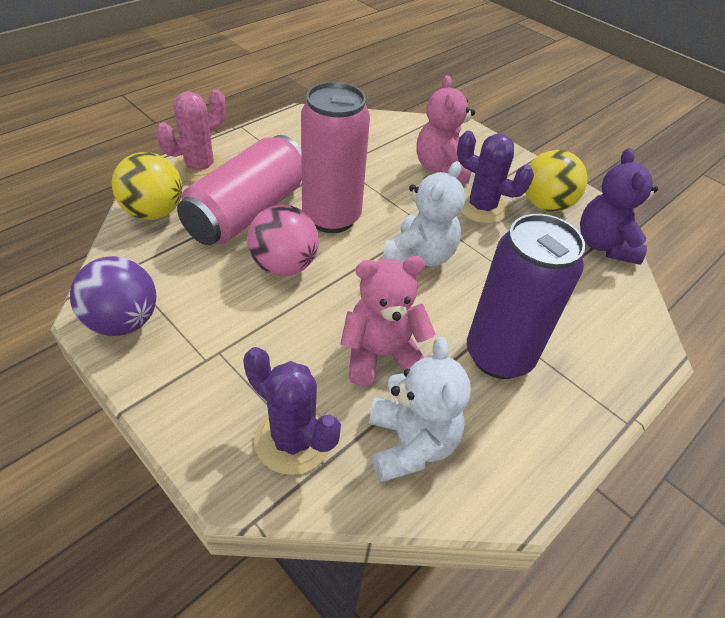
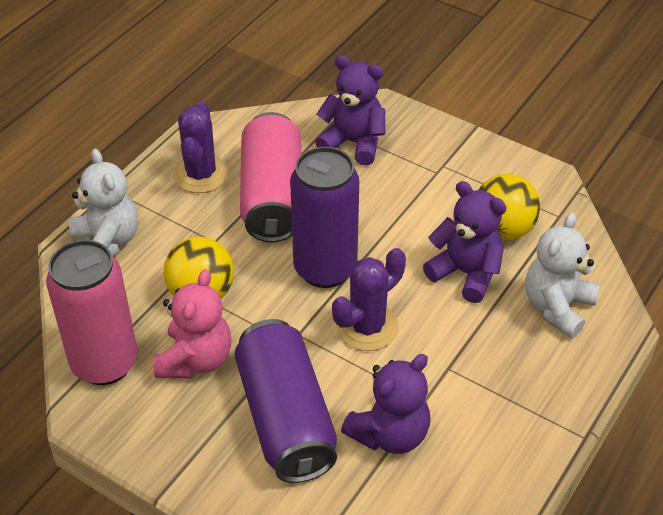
pink ball: [247,205,319,276] = 1 -> none = 0
pink cactus: [156,89,226,182] = 1 -> none = 0
pink teddy bear: [340,256,436,386] [416,75,475,184] = 2 -> [154,269,231,379] = 1
purple ball: [70,256,157,336] = 1 -> none = 0
purple can: [467,214,585,379] = 1 -> [235,319,337,483] [290,147,359,288] = 2
purple teddy bear: [580,148,658,265] = 1 -> [315,56,385,165] [341,354,430,454] [423,181,507,303] = 3

